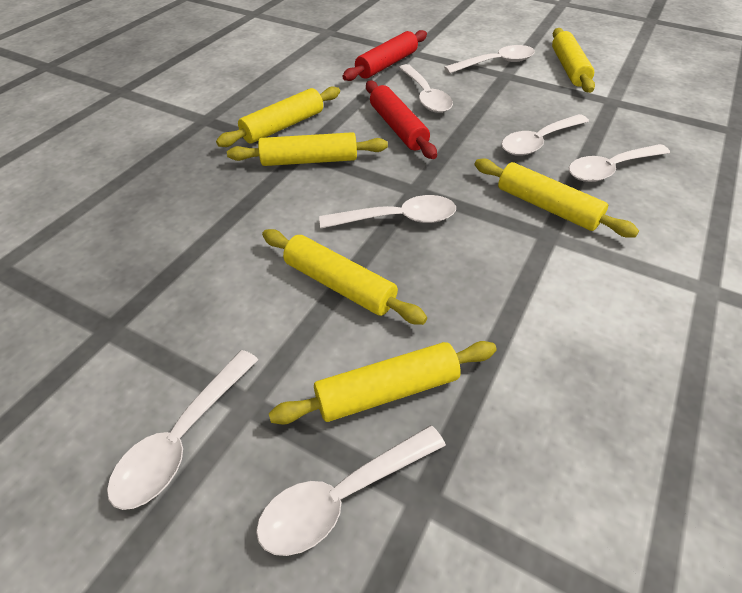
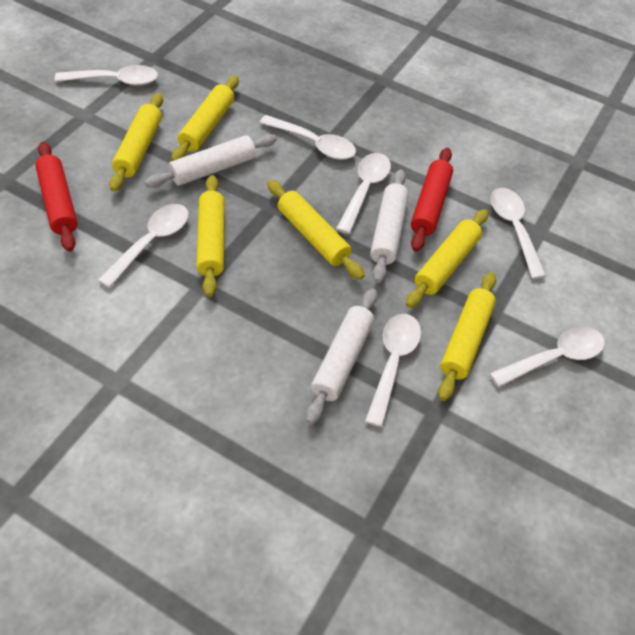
white rolling pin: none = 0 -> [145,134,277,188] [306,288,377,424] [370,169,409,283] = 3

